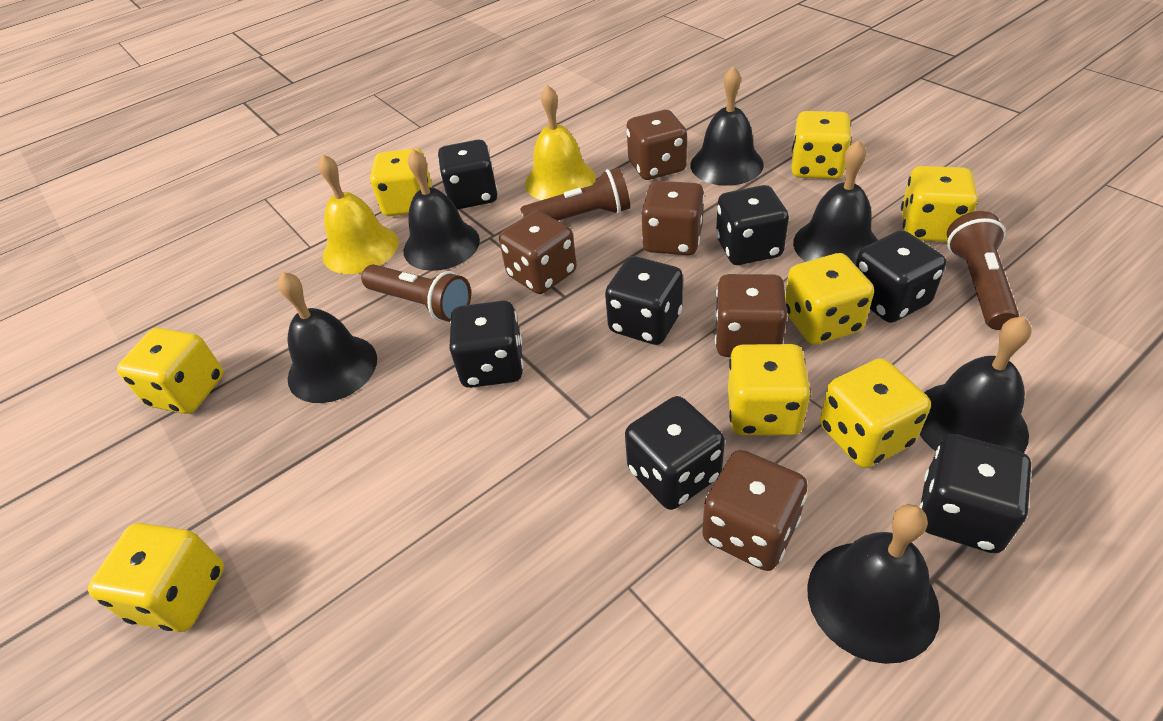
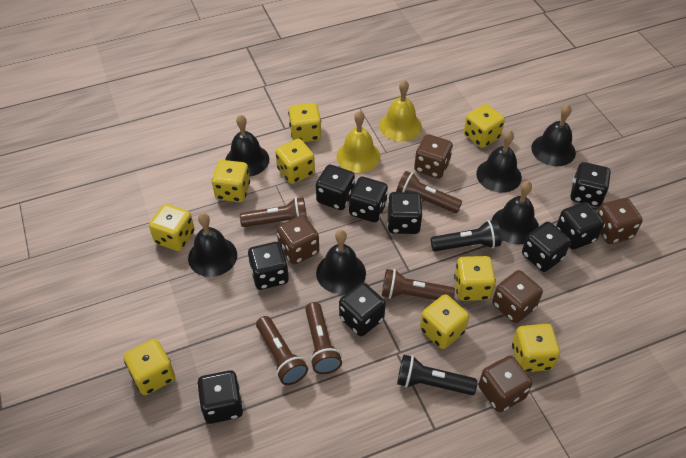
black dice: [438,140,498,209] [449,301,523,388] [605,256,683,345] [625,396,725,510] [716,185,789,265] [855,230,946,323] [919,434,1032,553] = 7 -> [197,370,243,424] [248,242,289,290] [316,164,355,210] [339,282,386,336] [349,177,388,222] [387,192,423,234] [522,222,571,272] [556,202,604,249] [570,162,611,207] = 9
black flashlight: none = 0 -> [397,355,477,395] [431,220,501,251] = 2
brown flashlight: [361,264,471,322] [520,168,630,221] [947,211,1019,330] = 3 -> [240,197,307,227] [256,316,308,385] [305,302,342,374] [382,269,455,300] [396,171,462,213] = 5
yellow dice: [88,523,224,632] [117,328,224,414] [370,148,432,216] [728,344,811,436] [785,253,874,345] [792,111,852,179] [820,358,931,468] [901,166,978,242] = 8 -> [124,339,175,395] [149,204,195,251] [212,160,250,202] [275,139,315,184] [288,103,321,142] [420,294,469,349] [454,256,496,301] [464,104,505,148] [512,324,560,372] = 9

